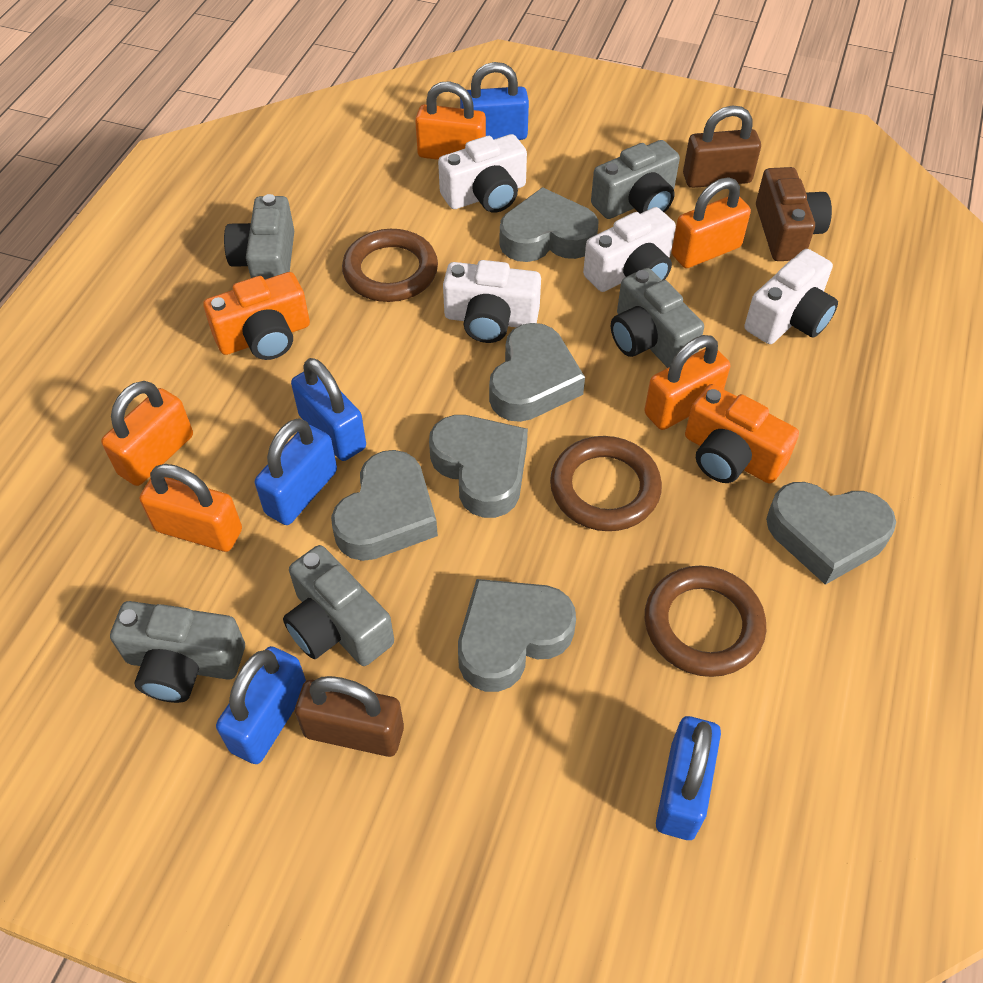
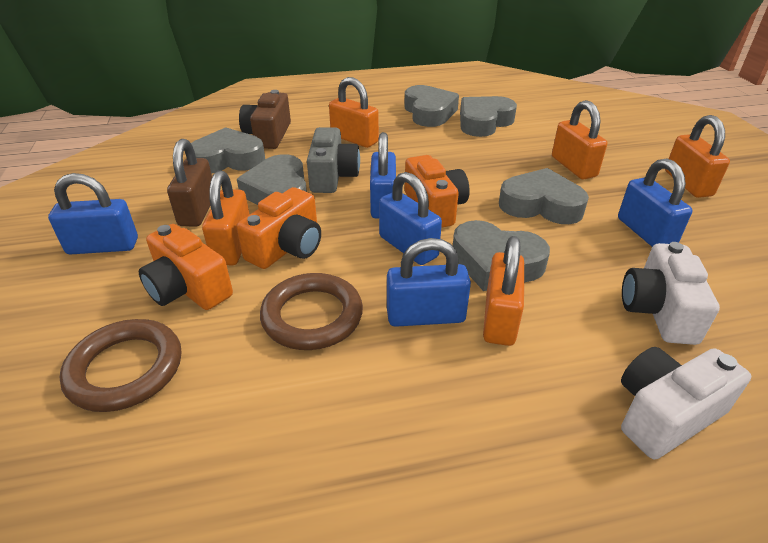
brown padlock: [295,676,404,757] [683,106,761,188] = 2 -> [167,139,212,226] = 1
brown ring: [342,229,438,302] [550,436,662,531] [645,566,766,677] = 3 -> [60,319,181,412] [260,273,363,350] = 2
grey camera: [110,601,245,703] [224,194,294,279] [283,545,394,666] [591,140,680,219] [611,268,704,368] = 5 -> [307,127,360,193] = 1
orange camera: [203,272,310,360] [685,384,799,484] = 2 -> [139,224,233,310] [236,187,321,269] [405,155,470,228] = 3
white camera: [438,134,527,213] [443,260,541,343] [583,207,676,292] [745,249,838,344] = 4 -> [621,347,751,459] [622,242,720,345] = 2

